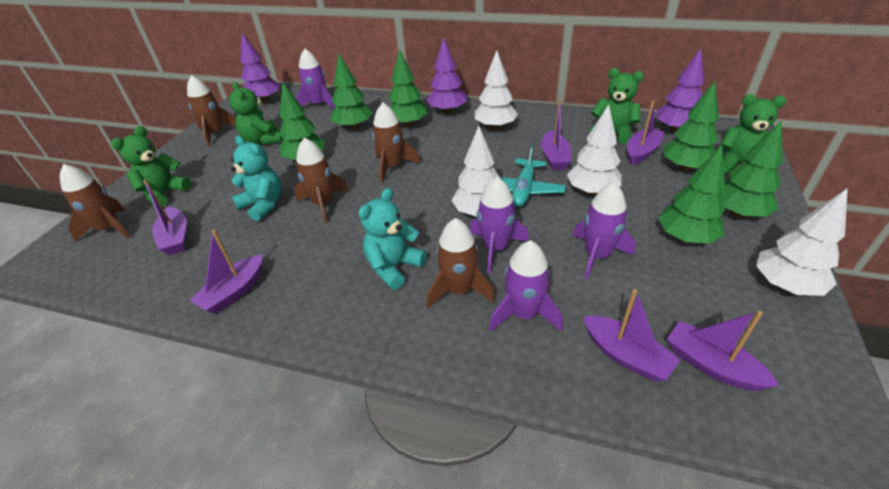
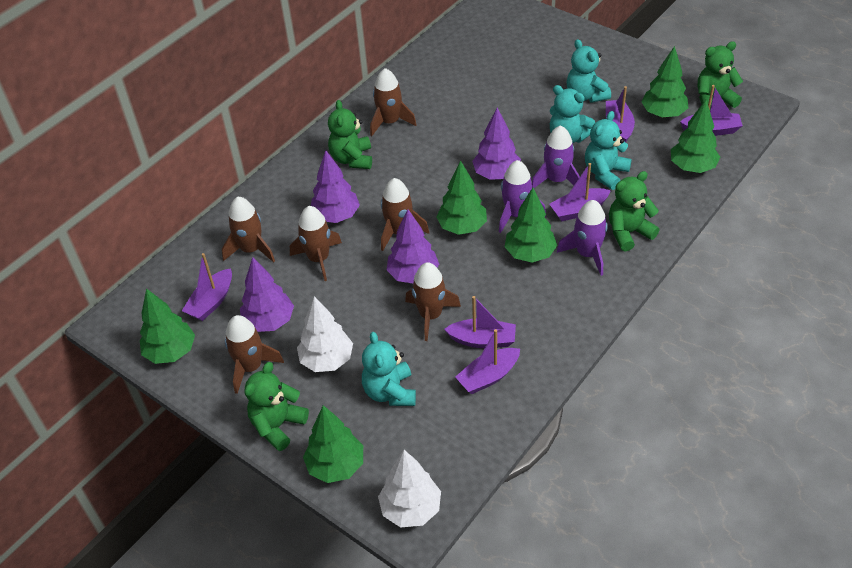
brown rocket: [60,164,130,242] [187,75,236,146] [294,137,349,223] [372,103,420,183] [427,218,495,309] = 5 -> [222,197,275,263] [225,315,284,394] [290,206,342,281] [370,68,417,136] [381,178,429,251] [405,262,461,341] = 6
purple rocket: [296,49,335,109] [470,177,529,273] [489,240,563,331] [572,182,636,279] = 4 -> [499,160,546,233] [532,125,580,188] [557,200,608,276] = 3
purple tree: [240,33,280,103] [427,37,467,114] [656,48,705,133] = 3 -> [240,257,294,332] [311,150,360,223] [387,209,439,283] [472,108,521,180] = 4
turquoise plane: [500,145,566,207] = 1 -> none = 0
turquoise teddy bear: [231,136,282,221] [358,188,427,290] = 2 -> [362,332,416,406] [550,85,595,143] [567,39,611,103] [585,111,632,190] = 4
white tree: [452,126,501,217] [475,50,518,130] [567,104,622,196] [756,188,848,296] = 4 -> [297,296,353,372] [378,450,441,527] = 2

